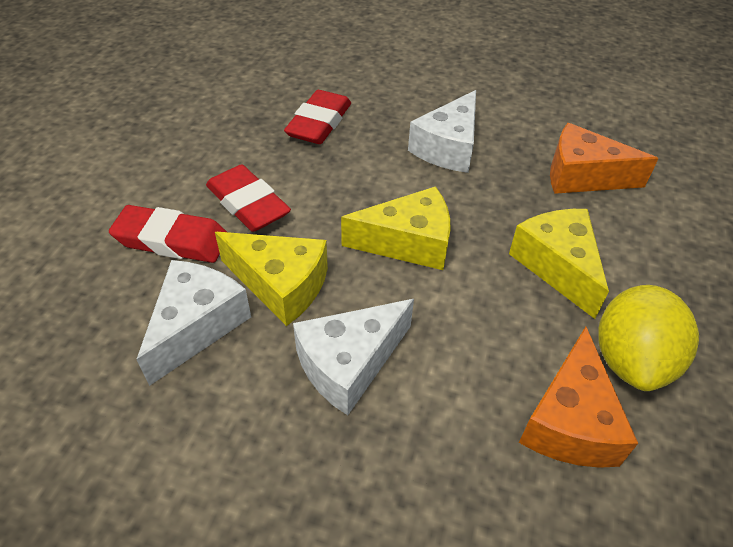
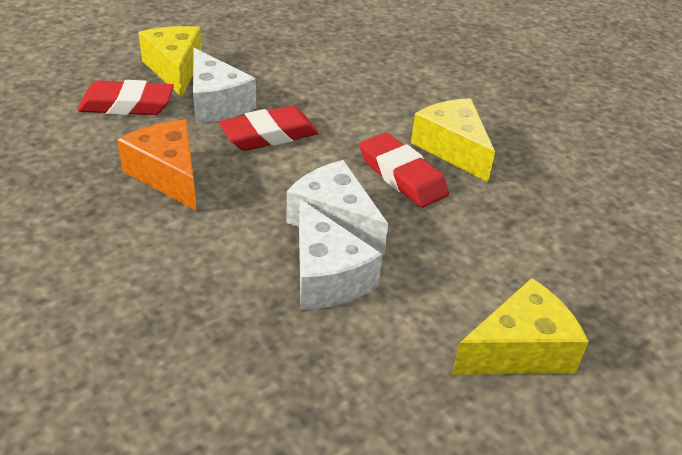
orange cheese: [519,326,638,468] [550,123,658,194] = 2 -> [117,119,197,211] = 1
yellow lemon: [599,285,699,391] = 1 -> none = 0

